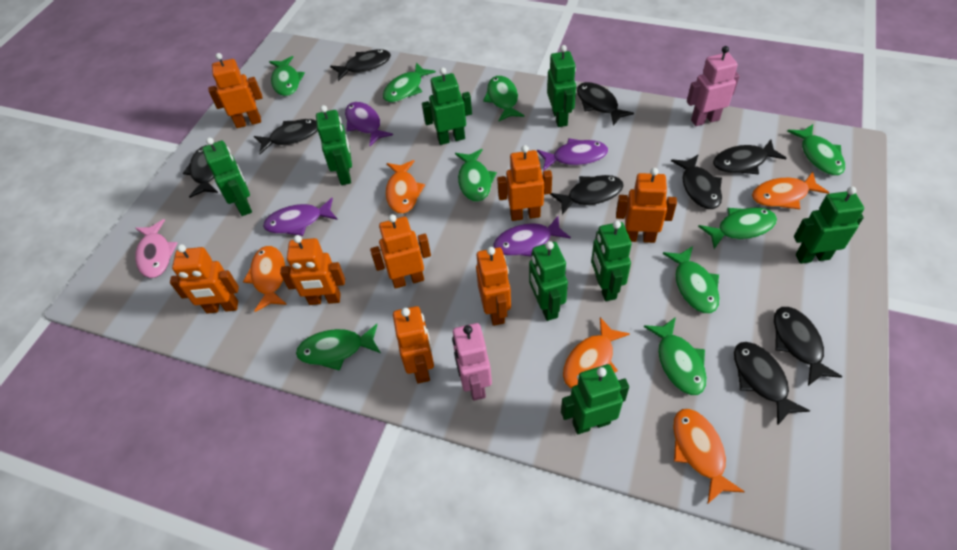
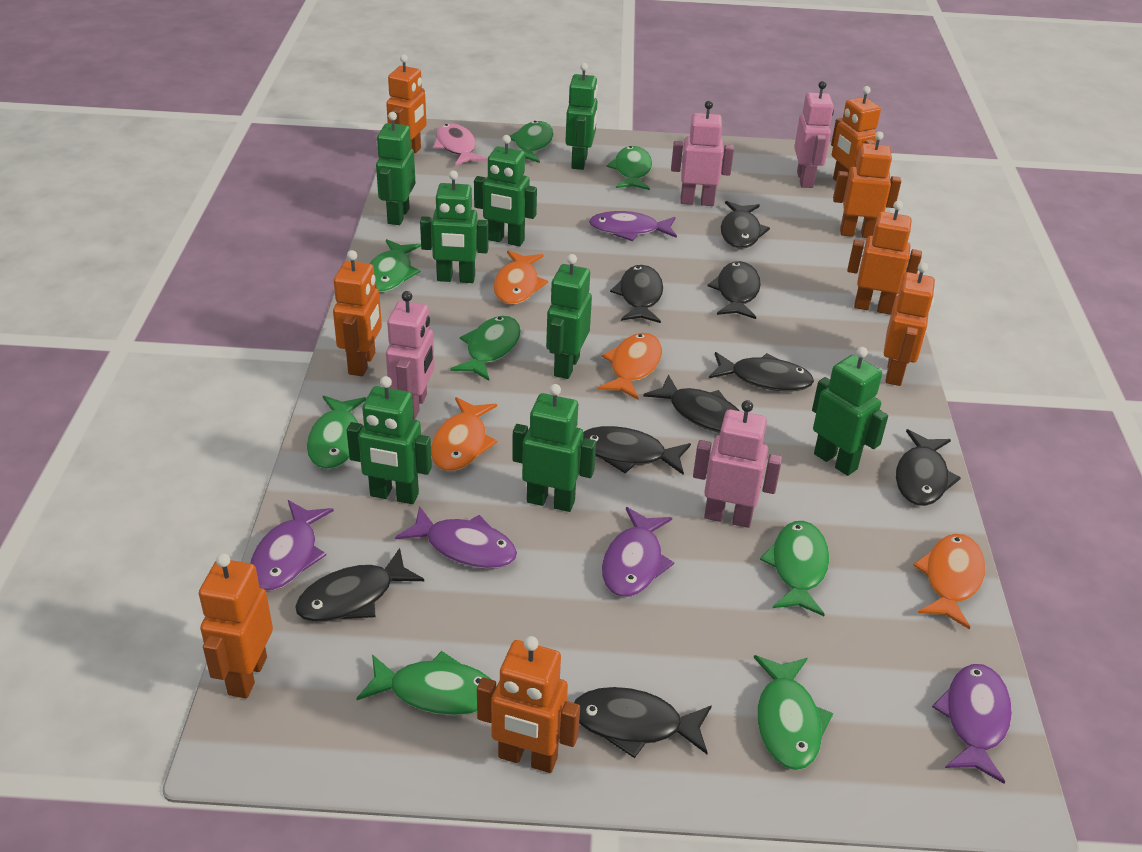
green fish: [269,56,305,96] [296,324,381,371] [383,62,436,103] [455,149,497,202] [483,76,525,122] [644,317,707,395] [663,246,720,313] [698,207,777,249] [787,124,845,176] = 9 -> [307,396,366,469] [356,651,497,716] [369,239,421,292] [451,316,521,381] [510,121,554,163] [606,146,652,190] [754,655,833,770] [760,521,829,616] = 8
orange fish: [243,246,287,312] [386,160,425,214] [563,317,630,388] [673,409,745,503] [752,172,829,209] = 5 -> [431,397,497,471] [493,250,548,305] [598,333,662,400] [913,534,985,630] = 4
pink robot: [452,323,492,401] [687,46,740,126] = 2 -> [386,291,435,420] [671,101,734,206] [693,400,782,528] [794,81,834,188] = 4
purple fish: [263,198,338,236] [345,102,393,146] [493,216,571,256] [537,138,608,171] = 4 -> [250,500,334,591] [395,506,517,569] [589,211,677,241] [602,507,674,597] [932,664,1012,783] = 5

